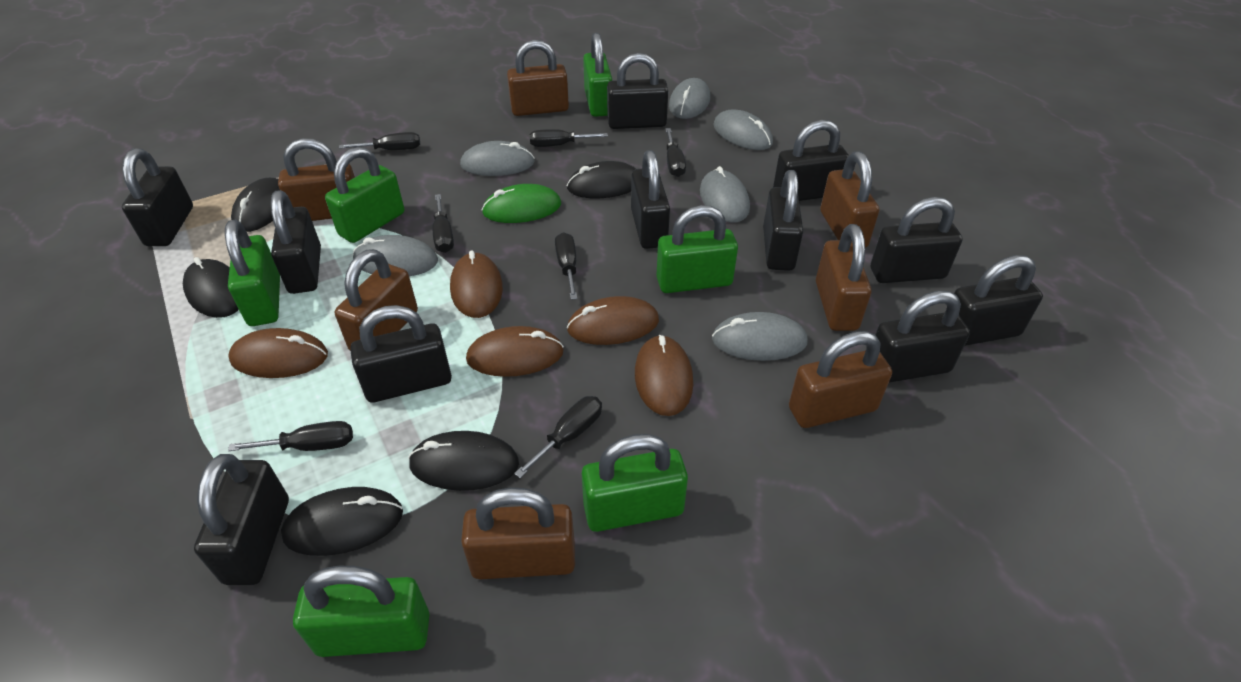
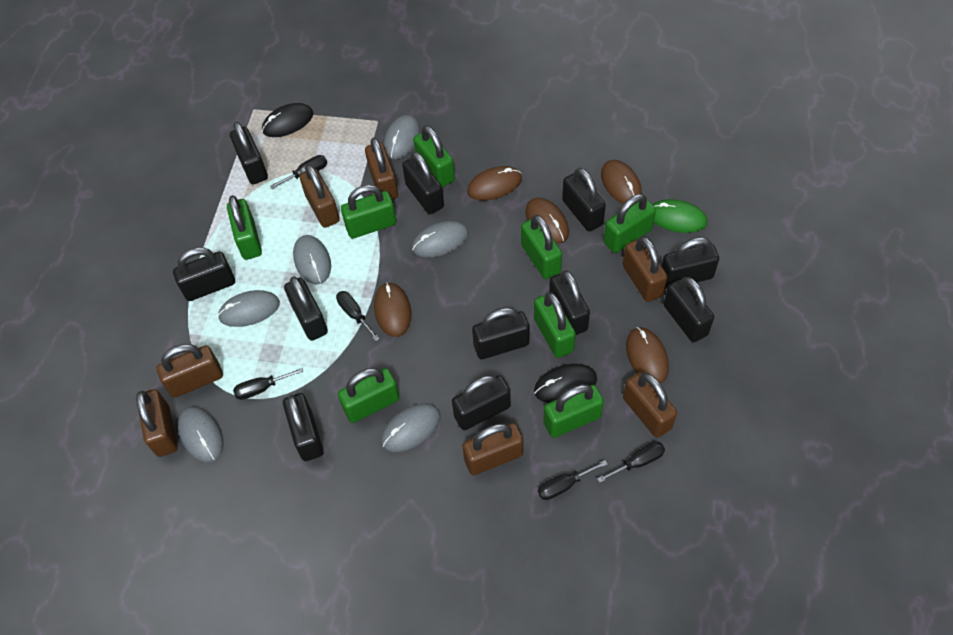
black mouse: [183,257,239,318] [231,178,280,232] [281,487,403,556] [408,431,519,491] [567,161,636,198] = 5 -> [262,103,313,137] [534,364,597,403] = 2
black screwdriver: [228,421,353,451] [339,132,420,150] [432,194,454,253] [514,396,602,478] [530,129,608,147] [555,232,577,300] [665,128,686,177] = 7 -> [233,368,303,400] [270,155,327,189] [336,291,380,341] [538,460,607,500] [597,442,665,483] = 5
green padlock: [225,220,280,326] [293,566,430,657] [325,147,404,243] [582,434,688,532] [583,33,613,117] [656,205,738,293] = 6 -> [227,195,262,260] [338,368,400,423] [341,185,397,239] [413,125,455,187] [521,214,562,279] [534,292,576,358] [543,384,604,438] [603,194,656,253] = 8

